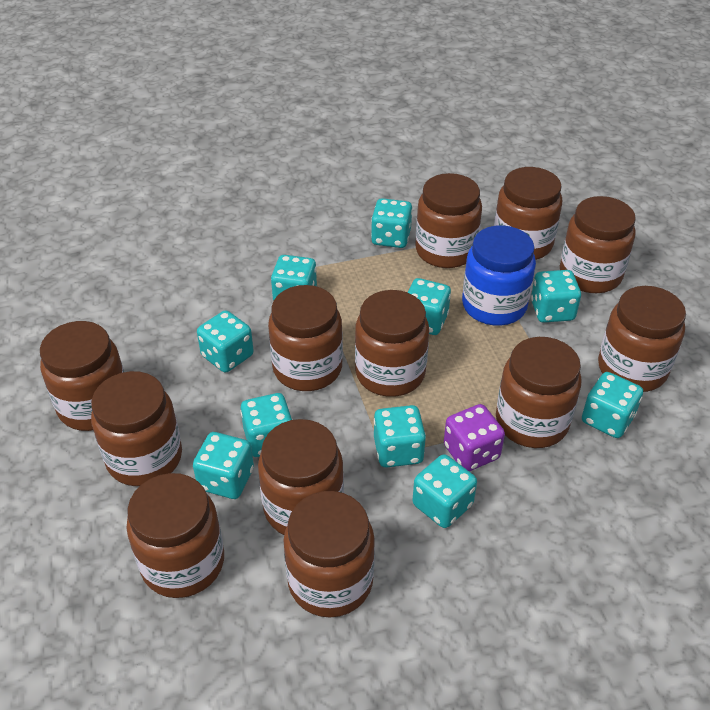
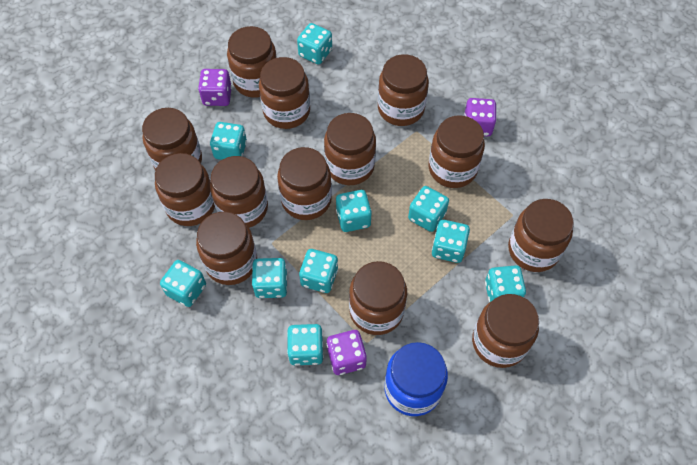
brown jar: [40,321,124,431] [91,371,182,486] [126,473,224,598] [258,419,344,535] [268,285,343,391] [283,491,375,618] [355,290,429,397] [415,173,482,268] [494,167,562,260] [496,337,581,448] [560,196,636,293] [598,286,686,392] = 12 -> [142,108,202,170] [155,153,215,226] [196,211,257,285] [210,156,268,228] [227,26,277,98] [259,57,310,129] [277,147,332,220] [324,113,376,185] [349,261,407,335] [378,54,429,126] [429,115,485,188] [472,294,539,368] [508,199,574,272] = 13
purple dice: [444,404,505,471] = 1 -> [198,69,232,106] [327,330,367,375] [464,98,497,137] = 3

